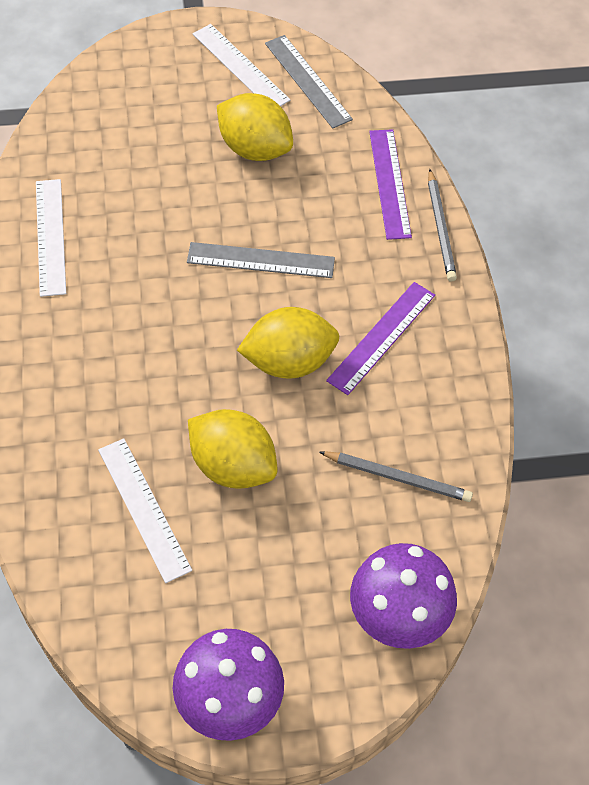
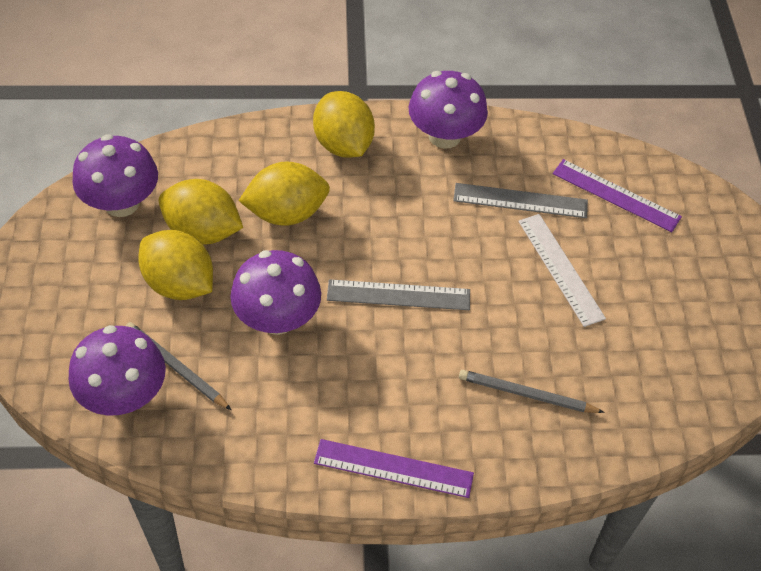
purple mushroom: [173,629,284,741] [350,543,457,649] = 2 -> [68,325,166,416] [72,134,158,217] [230,250,321,335] [409,71,488,149] = 4
white ruler: [36,179,66,297] [98,438,192,583] [193,24,290,106] = 3 -> [518,214,606,327] = 1
yellow lemon: [188,409,277,489] [217,93,293,161] [237,307,339,379] = 3 -> [138,230,213,300] [159,179,243,244] [238,162,330,226] [313,91,375,158] = 4

